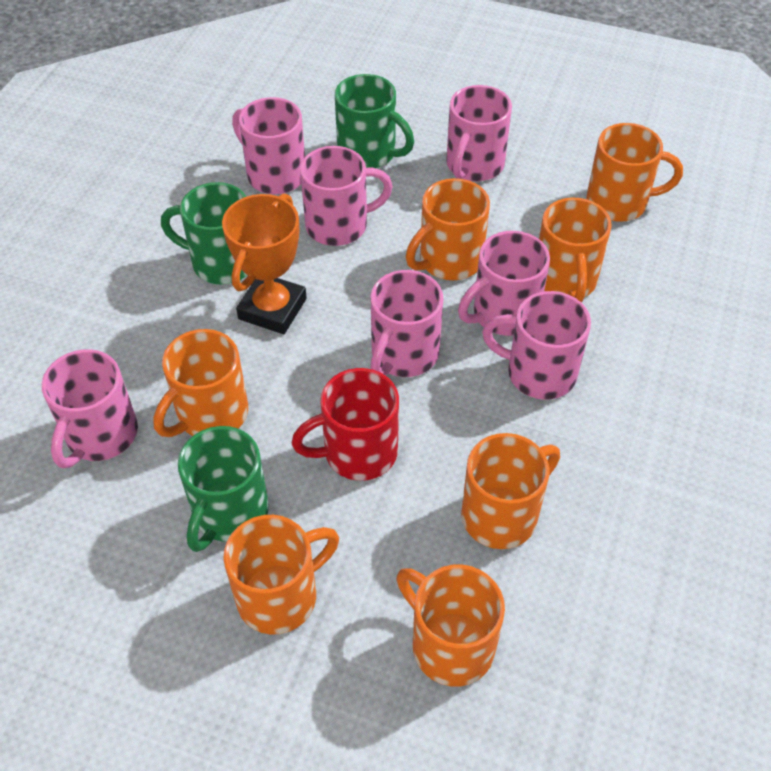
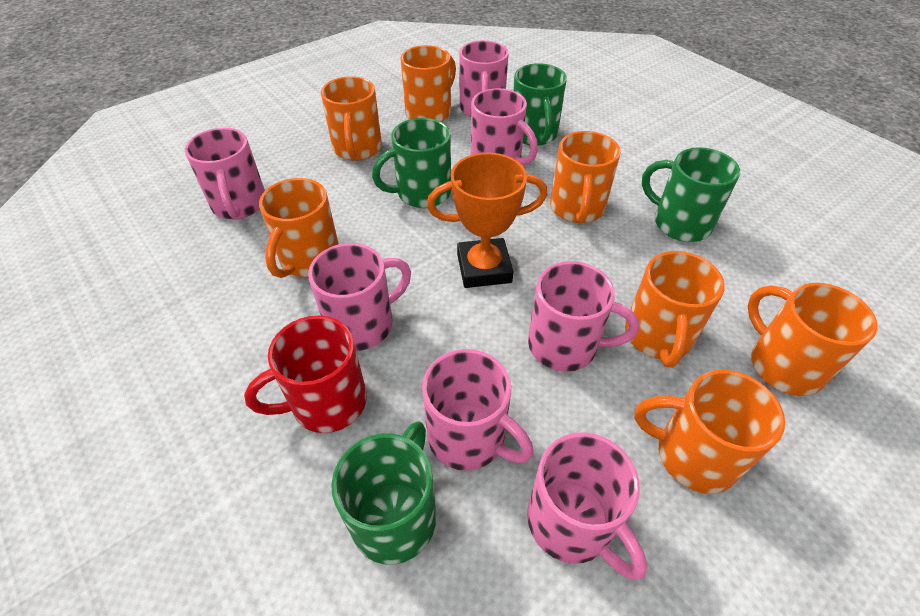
green mug: [161,182,247,285] [178,426,269,552] [335,74,414,168] = 3 -> [331,421,436,565] [372,118,451,208] [513,63,567,146] [642,147,740,242] = 4

